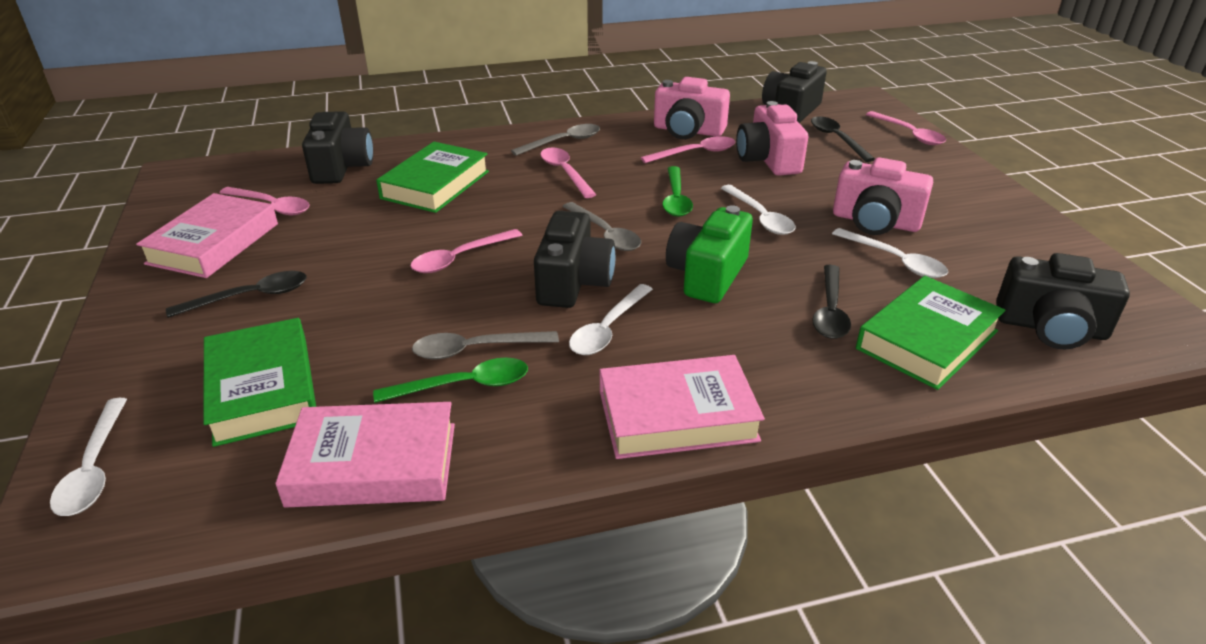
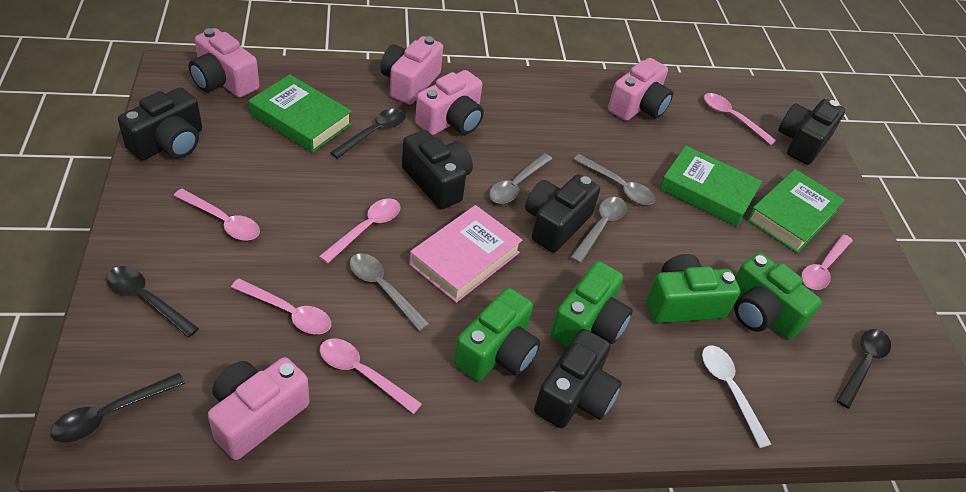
black camera: [302,111,373,184] [534,211,615,308] [762,61,827,123] [996,253,1130,349] = 4 -> [118,87,202,160] [402,130,473,210] [525,174,600,253] [534,329,622,428] [778,99,845,165] = 5
black spoon: [166,271,307,318] [811,116,875,162] [812,265,851,339] = 3 -> [51,373,185,443] [106,266,199,337] [330,108,406,159] [837,329,891,409] = 4
green camera: [666,205,753,303] = 1 -> [454,288,540,381] [550,261,633,347] [647,254,740,323] [734,253,822,339] = 4
green spoon: [373,357,528,403] [662,166,693,217] = 2 -> none = 0
grey spoon: [412,331,559,360] [511,124,600,156] [562,202,641,251] = 3 -> [350,253,429,331] [489,153,552,204] [570,197,627,263] [573,154,655,205] = 4
pink book: [136,193,278,278] [275,402,455,507] [600,355,765,459] = 3 -> [409,205,523,303] = 1
pink camera: [654,77,730,139] [736,101,808,176] [833,157,933,235] = 3 -> [189,28,259,98] [208,357,310,460] [381,36,443,105] [415,70,484,135] [608,58,673,121] = 5
pink spoon: [220,187,309,215] [410,229,522,273] [540,147,597,198] [641,136,735,163] [866,111,946,145] = 5 -> [174,189,260,241] [231,278,331,334] [319,198,401,264] [320,338,422,414] [704,93,776,145] [801,234,853,290] = 6
white spoon: [50,398,127,516] [569,284,653,355] [721,185,795,235] [832,228,948,278] = 4 -> [702,346,771,448] = 1

